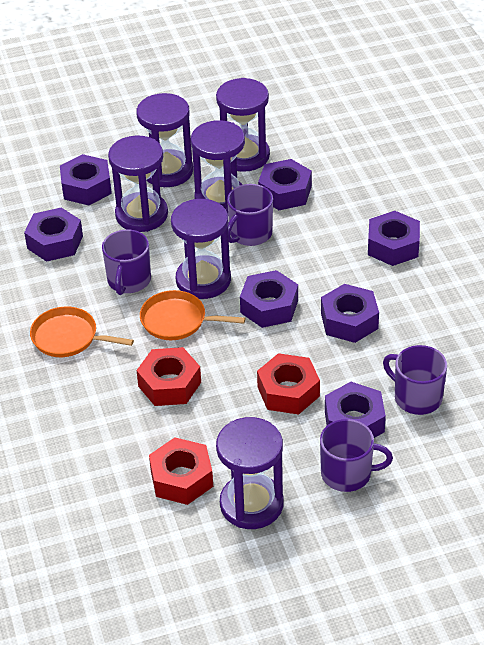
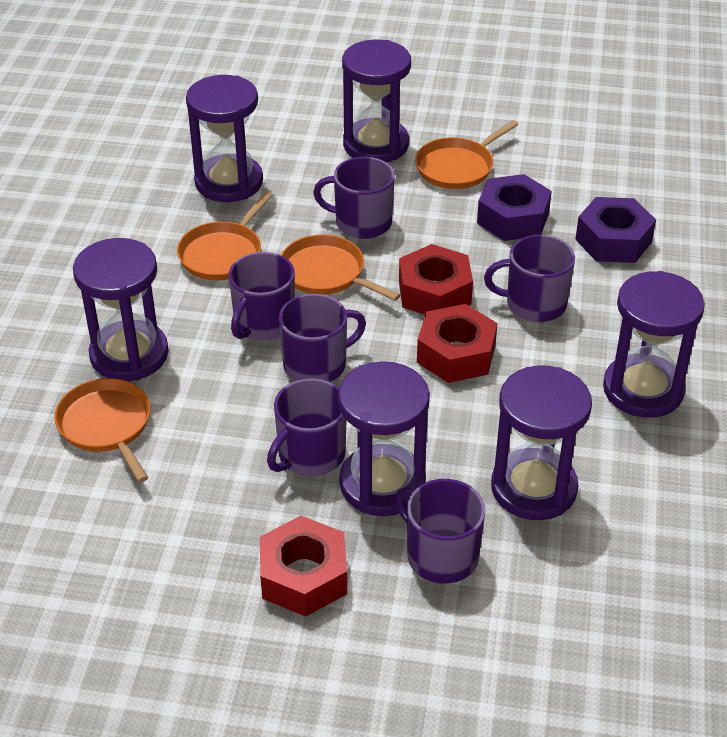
orange pan: [30,306,134,357] [140,290,245,340] = 2 -> [54,378,150,482] [177,191,273,280] [281,234,400,301] [415,120,518,189] = 4
purple mug: [102,229,151,295] [227,184,273,246] [320,419,393,492] [383,345,447,415] = 4 -> [229,252,295,341] [267,378,346,476] [279,294,366,382] [313,157,395,239] [395,479,485,584] [484,235,575,322] = 6
purple nut: [24,208,83,262] [60,154,112,205] [240,270,298,328] [258,159,312,210] [321,284,379,343] [325,382,386,438] [368,211,420,266] = 7 -> [477,174,552,241] [575,197,656,263] = 2

